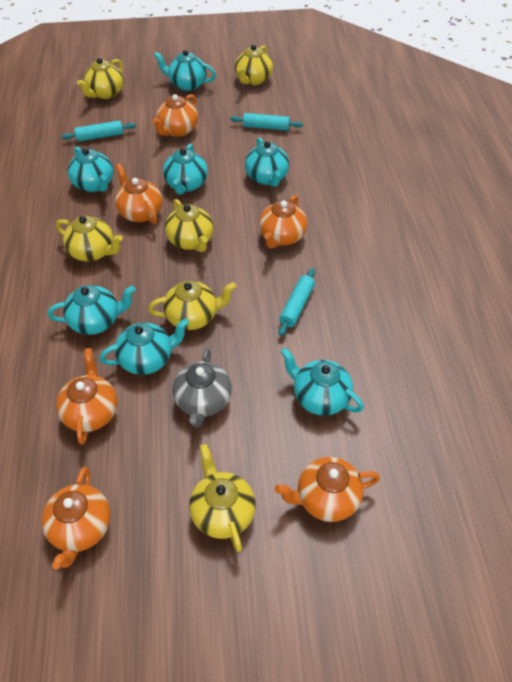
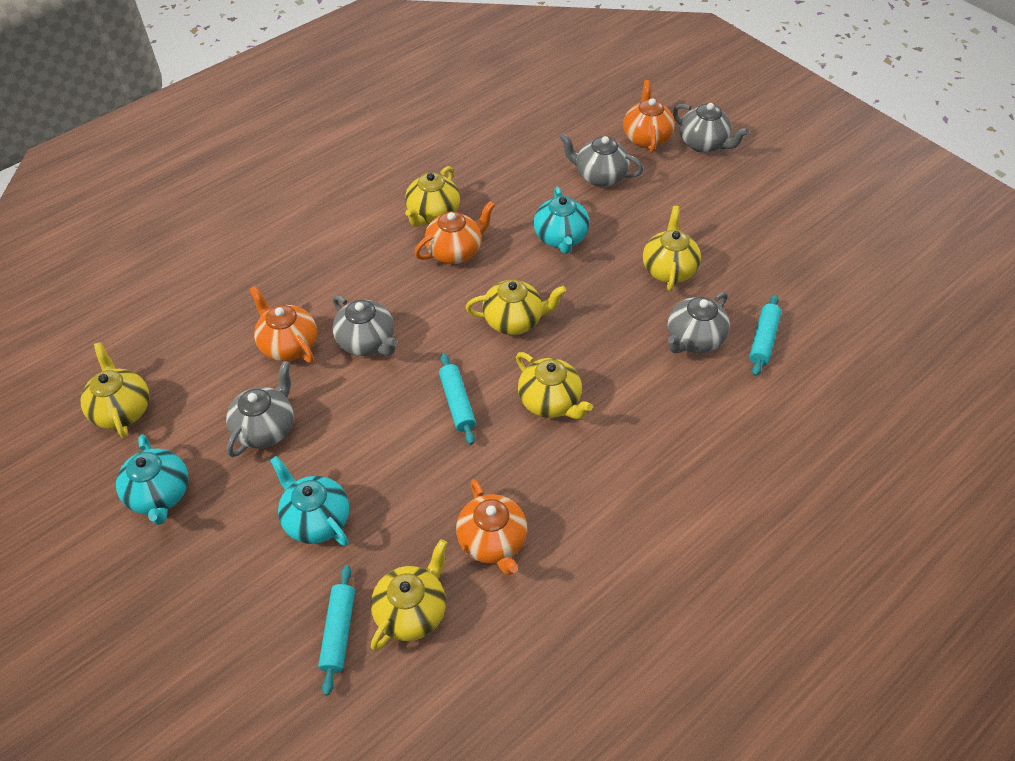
grey teapot: [173,348,232,428] = 1 -> [226,361,294,457] [332,295,398,356] [559,133,643,187] [668,292,730,353] [673,103,749,153] = 5
orange teapot: [41,467,111,569] [56,348,117,445] [115,164,162,224] [152,94,198,137] [259,195,307,249] [275,457,380,522] = 6 -> [249,286,317,363] [414,201,495,264] [456,479,527,575] [623,80,675,153] = 4
turquoise teapot: [48,285,136,335] [67,146,114,192] [100,318,189,375] [154,50,216,91] [163,144,208,195] [245,137,289,187] [281,348,364,416] = 7 -> [116,434,189,525] [270,456,349,546] [534,187,590,254] = 3

